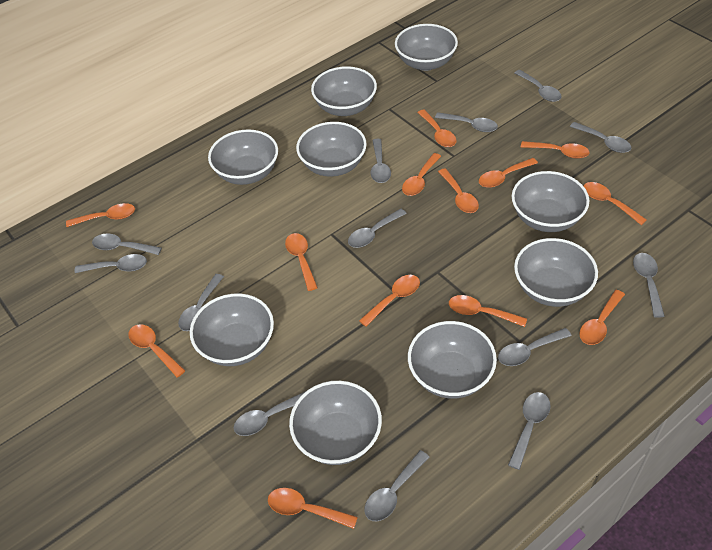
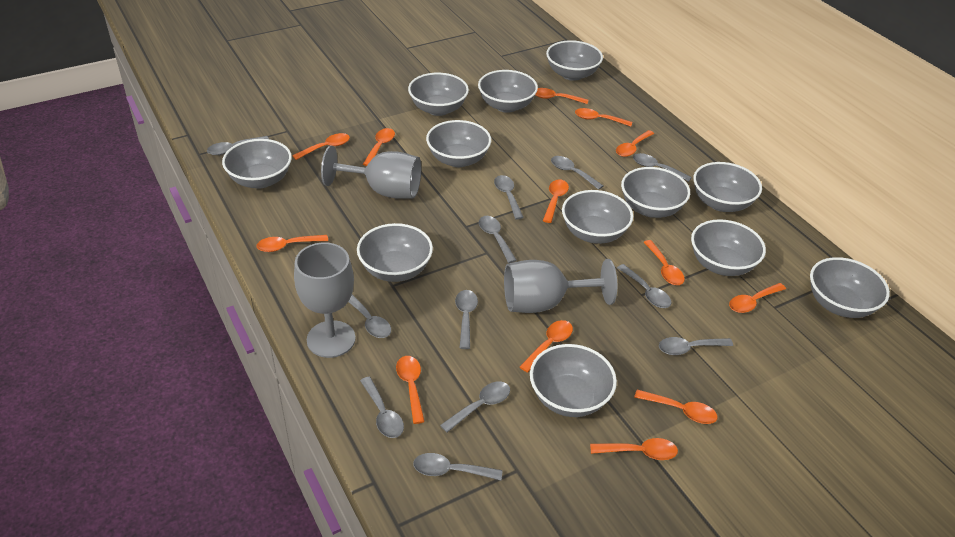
grey bowl: [190,293,274,366] [208,129,278,185] [289,381,382,465] [296,122,367,177] [311,66,377,116] [395,24,458,71] [408,321,497,399] [512,171,589,232] [514,238,598,307] = 9 -> [222,139,292,189] [357,223,433,282] [408,73,469,116] [426,120,491,167] [478,70,538,113] [530,344,617,417] [546,40,603,81] [562,190,633,244] [621,167,690,218] [691,219,766,276] [693,162,762,212] [810,257,890,318] = 12
grey goblet: none = 0 -> [294,242,356,358] [321,146,421,199] [504,259,617,313] = 3
grey spoon: [74,254,147,273] [92,234,162,255] [178,274,224,331] [234,391,306,436] [348,209,407,248] [364,450,429,521] [371,139,391,183] [435,112,498,132] [498,328,572,366] [508,392,551,470] [514,70,561,102] [570,122,631,153] [633,253,665,318] = 13 -> [207,136,269,155] [348,294,391,338] [360,377,404,438] [413,453,503,480] [440,381,510,433] [455,290,478,349] [479,216,517,263] [494,175,524,219] [551,156,603,190] [617,264,672,308] [633,153,692,182] [659,337,733,355] = 12

